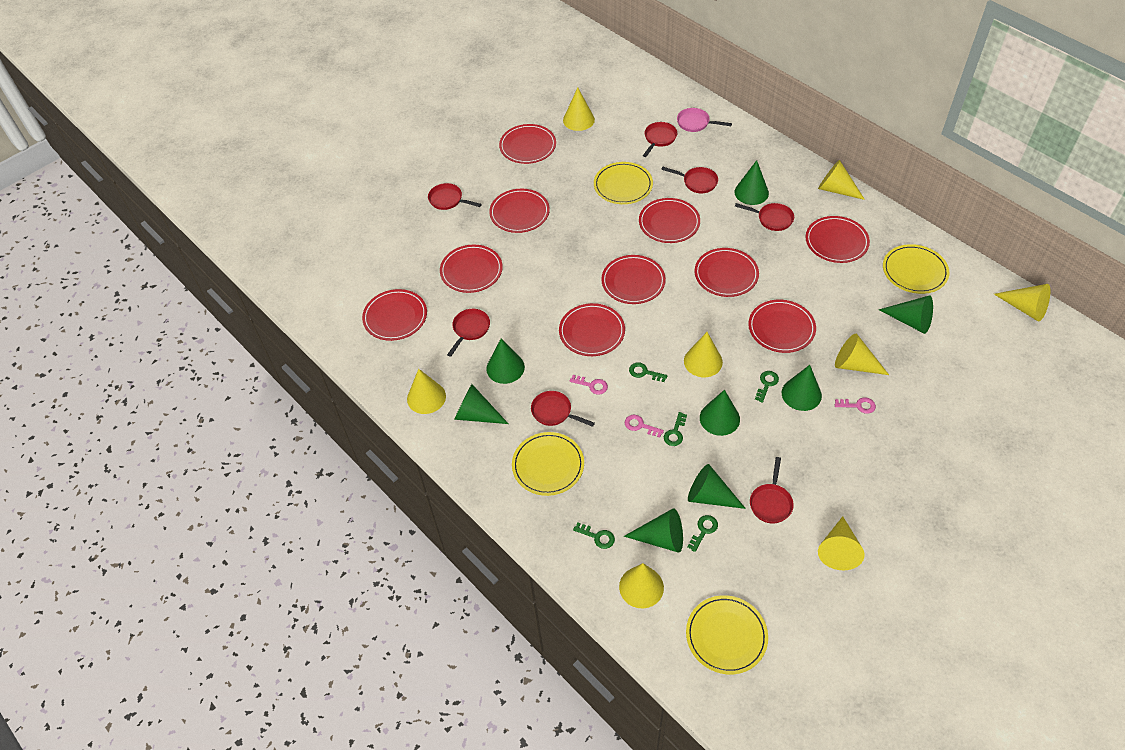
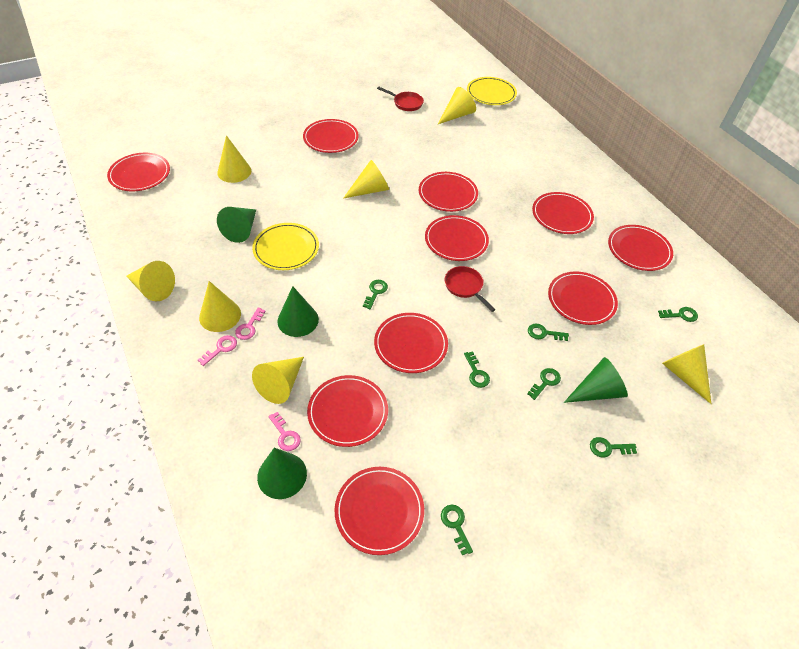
green cone: [454,384,508,424] [486,338,525,384] [624,508,683,553] [688,464,746,509] [700,390,740,436] [734,160,769,205] [782,365,822,411] [879,295,933,334] = 8 -> [217,207,256,243] [257,448,307,499] [277,286,319,337] [564,357,628,403] = 4
green key: [573,523,615,549] [629,362,668,382] [664,412,687,446] [687,515,718,552] [755,371,779,403] = 5 -> [363,280,388,309] [441,505,473,555] [464,351,490,388] [527,368,561,400] [528,324,569,341] [590,437,637,457] [658,307,698,322] = 7
pink pan: [677,108,732,132] = 1 -> none = 0
red pan: [428,183,482,210] [447,309,490,357] [531,391,595,427] [643,122,677,157] [661,167,718,193] [735,203,794,231] [750,457,794,523] = 7 -> [377,87,424,111] [445,266,496,312] = 2
yellow cone: [407,369,446,414] [563,87,595,131] [619,563,664,608] [684,332,723,377] [818,160,865,200] [818,516,864,570] [835,334,889,375] [994,284,1050,322] = 8 -> [126,261,175,301] [199,281,241,332] [217,135,251,183] [252,357,304,404] [343,160,389,199] [438,87,476,124] [662,344,711,404] = 7
yellow plate: [512,432,584,496] [594,162,653,204] [686,595,768,674] [883,244,949,294] = 4 -> [252,223,319,270] [467,77,517,105] = 2

